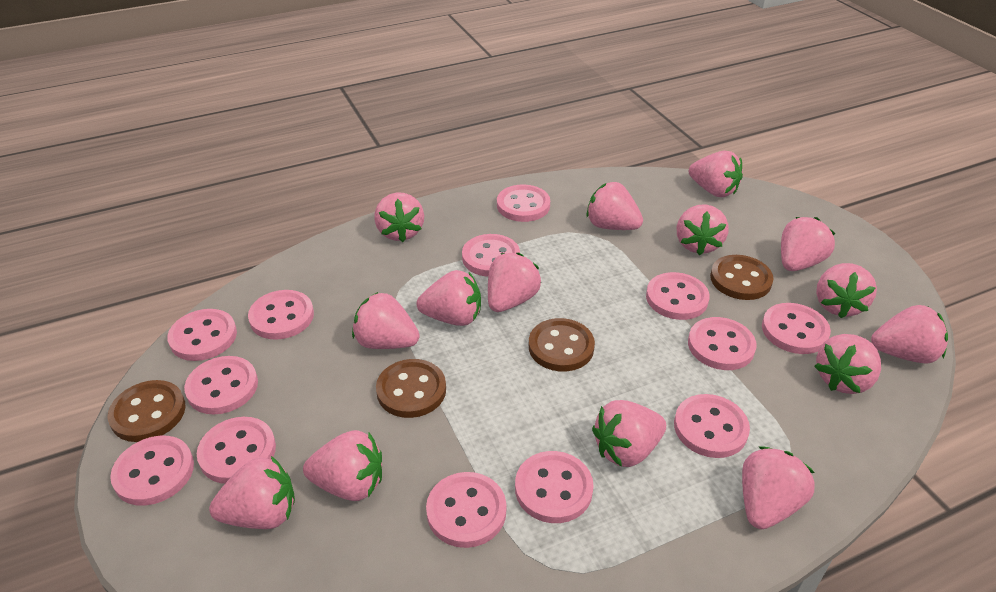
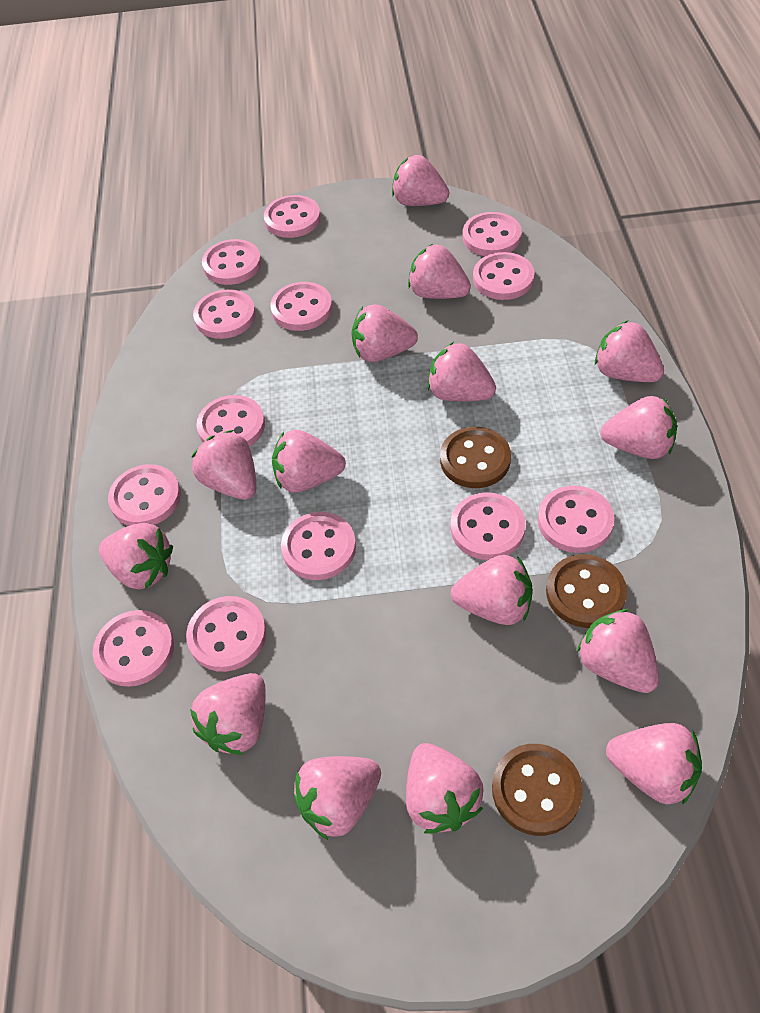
brown button: [108,380,186,442] [376,359,446,418] [529,318,595,372] [710,255,774,300] = 4 -> [440,427,511,488] [492,744,583,836] [546,554,627,628] = 3

